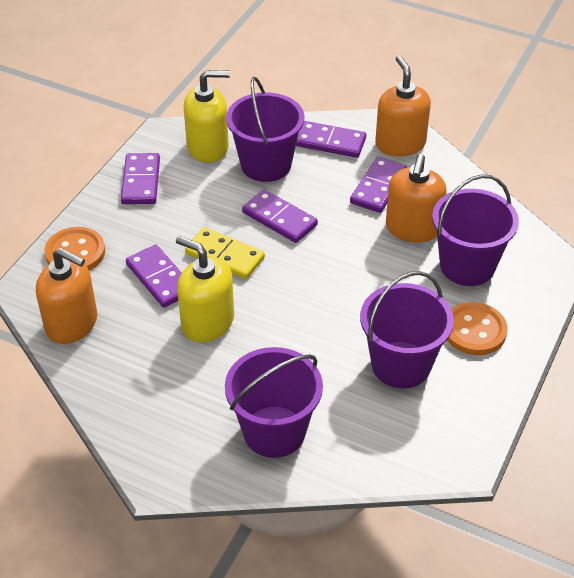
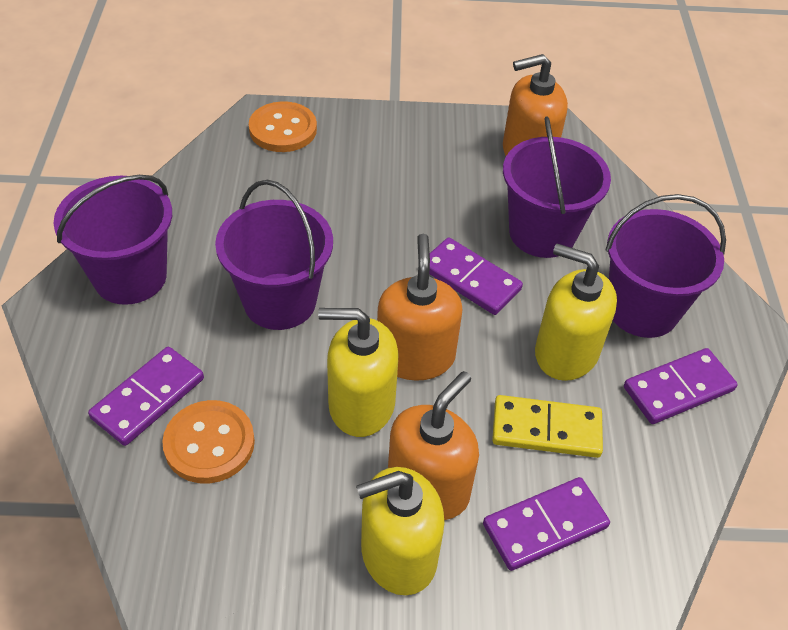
purple domino: [121,153,160,204] [126,244,182,308] [242,190,318,243] [296,121,366,158] [350,157,407,213] = 5 -> [88,347,204,446] [429,237,523,315] [483,477,610,571] [624,348,738,424] = 4
yellow soap dispenser: [176,236,234,342] [184,70,230,163] = 2 -> [318,308,398,437] [356,467,445,595] [535,244,617,381] = 3

